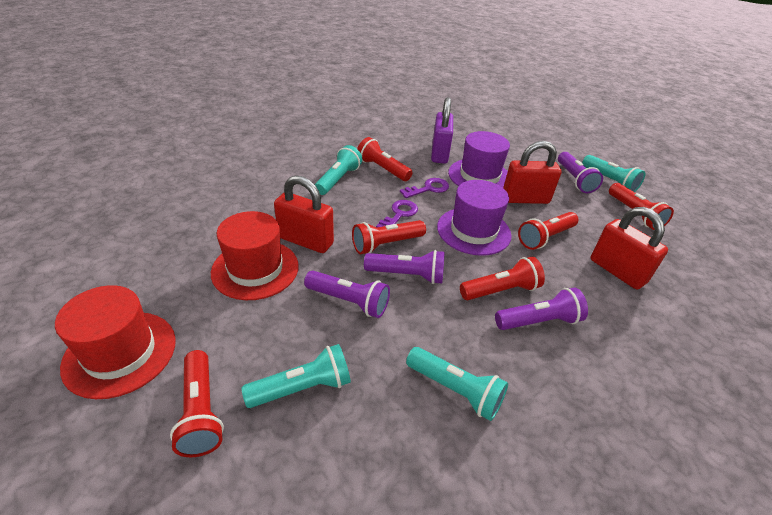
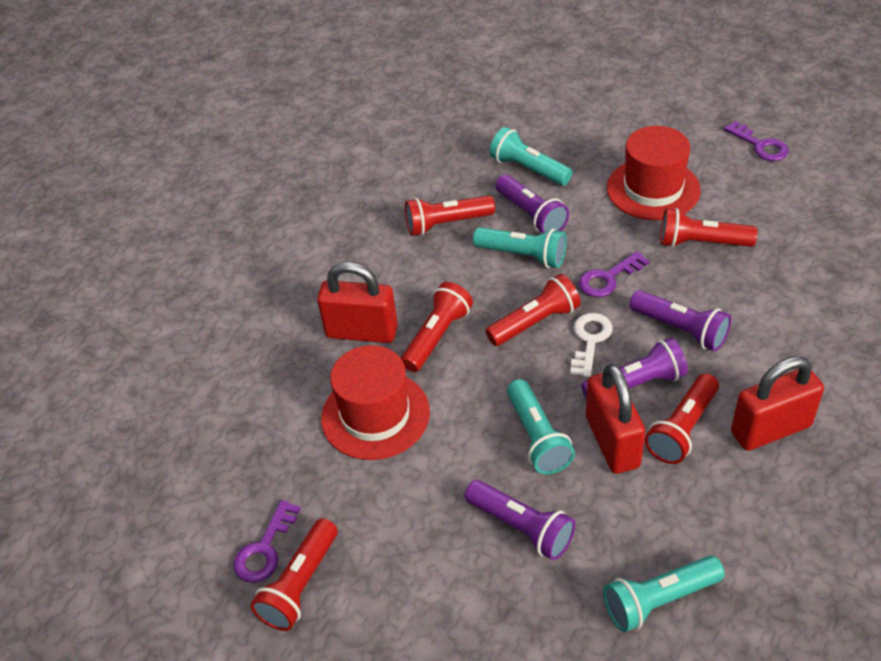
purple hat: [437,180,512,256] [448,131,510,188] = 2 -> none = 0
purple key: [376,200,418,228] [400,178,449,198] = 2 -> [233,500,301,583] [579,251,649,297] [724,121,789,161] = 3
purple padlock: [431,97,453,164] = 1 -> none = 0
white key: none = 0 -> [570,313,613,377] = 1

